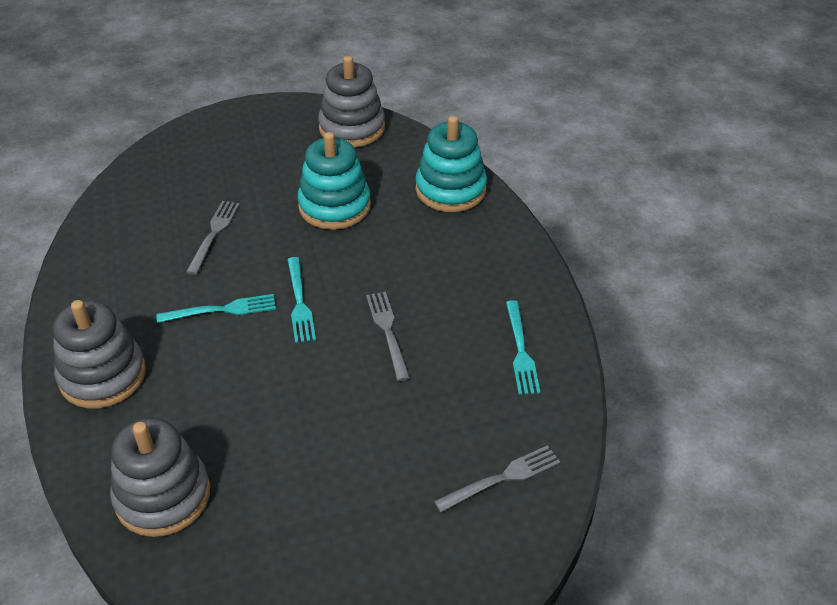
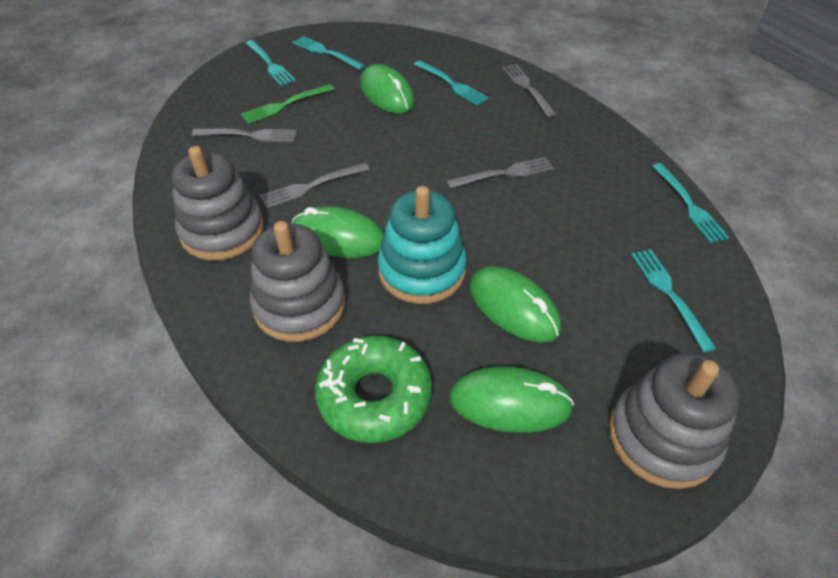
green donut: none = 0 -> [315,336,432,443] = 1
green fork: none = 0 -> [241,84,335,124] = 1
green mouse: none = 0 -> [291,206,384,258] [360,64,415,113] [449,366,574,433] [469,266,561,342] = 4
grey fork: [186,201,240,275] [366,292,410,381] [434,445,560,513] = 3 -> [192,128,297,142] [260,163,370,209] [446,157,554,188] [502,64,557,117] = 4
turquoise fork: [156,294,276,323] [287,257,316,343] [506,300,541,395] = 3 -> [246,40,296,86] [293,36,365,70] [414,60,489,105] [631,249,716,352] [652,163,729,243] = 5
turquoise stacking toy: [297,132,371,230] [415,116,487,212] = 2 -> [378,186,467,304] = 1

